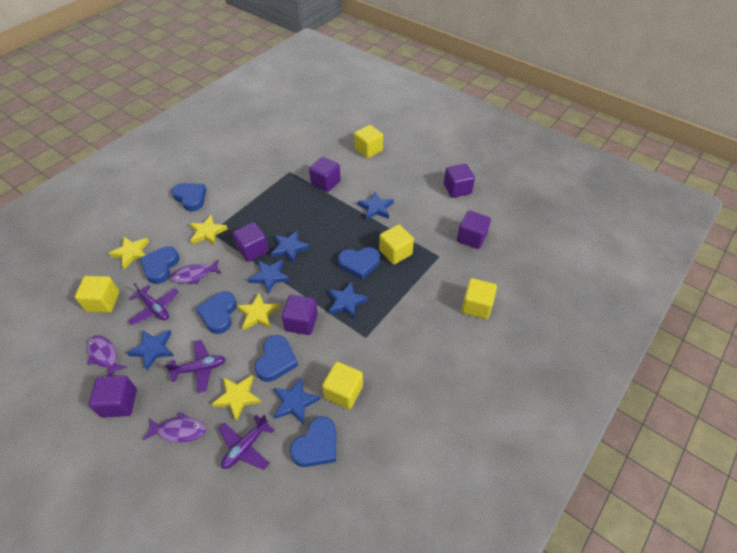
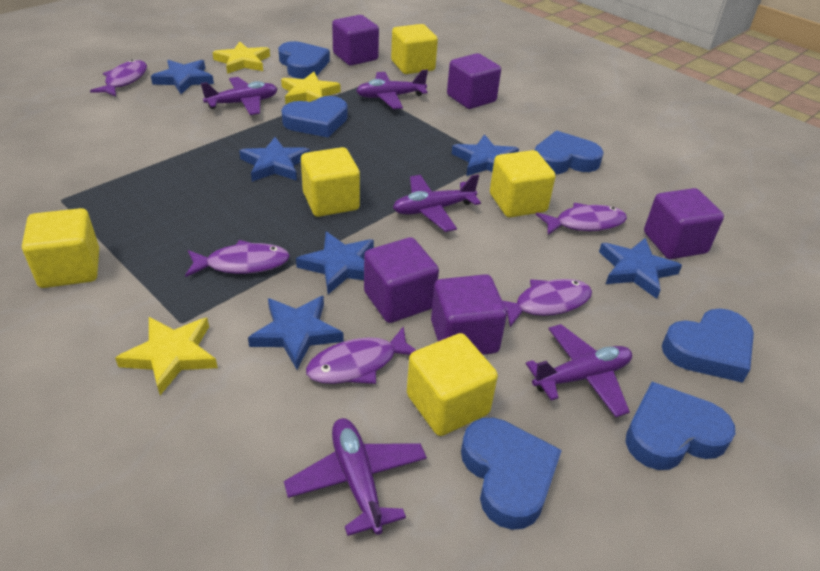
purple cube: [89,375,137,418] [232,222,269,262] [282,295,318,335] [309,157,341,192] [444,164,475,198] [457,211,491,249] = 6 -> [332,15,379,66] [364,237,439,323] [431,274,507,355] [447,53,501,109] [644,188,724,259] = 5
purple fish: [87,335,127,376] [143,412,206,443] [170,259,221,284] = 3 -> [90,60,147,97] [185,240,290,277] [306,326,416,384] [502,279,592,327] [536,203,627,235] = 5
purple plane: [128,283,179,325] [164,340,226,393] [219,414,274,470] = 3 -> [201,77,277,115] [284,418,427,536] [356,70,428,109] [393,174,481,232] [526,324,632,417] = 5
yellow star: [108,237,149,269] [189,214,228,245] [212,375,262,421] [237,293,280,330] = 4 -> [115,317,218,395] [213,41,270,74] [281,72,340,104] = 3

